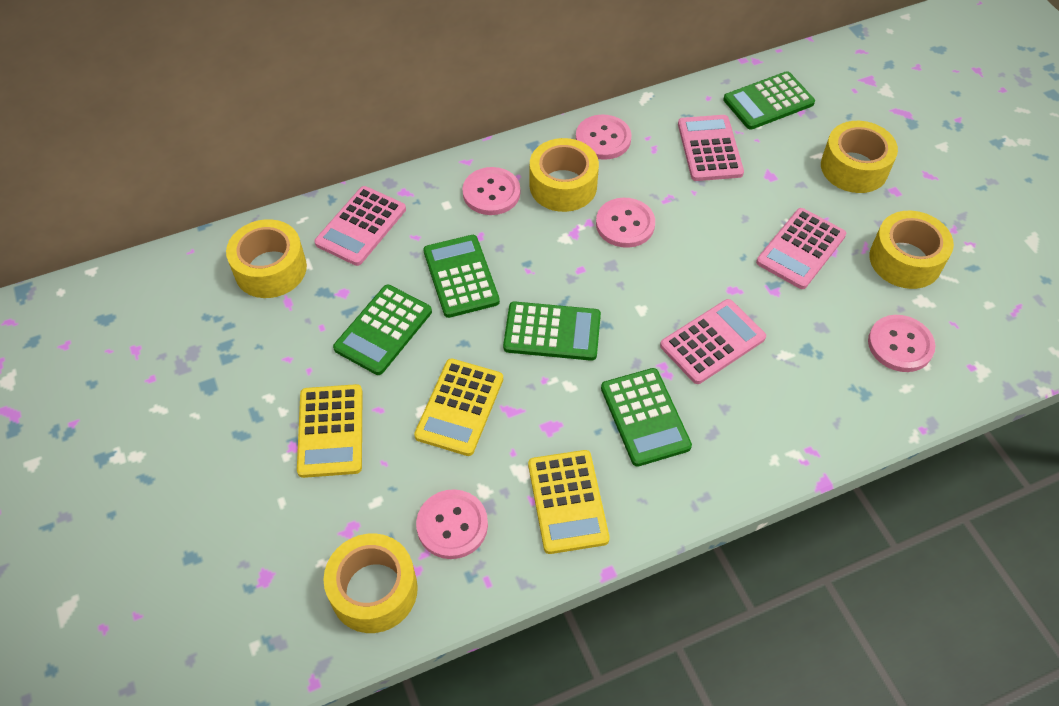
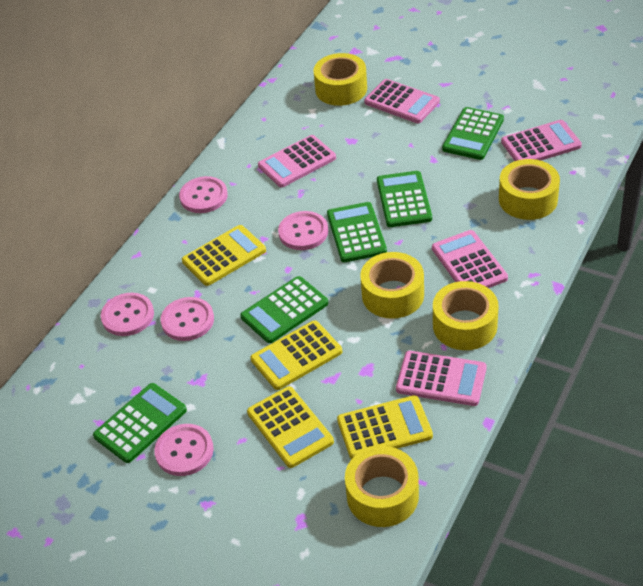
pink calculator: [314,186,406,266] [660,299,766,384] [678,115,744,181] [756,208,846,289] = 4 -> [258,135,336,187] [364,79,440,123] [396,351,487,406] [432,230,508,288] [501,120,582,161] = 5
yellow calculator: [297,384,363,478] [414,359,503,456] [528,450,610,554] = 3 -> [182,225,266,286] [247,386,334,468] [250,320,342,390] [337,395,433,459] = 4

